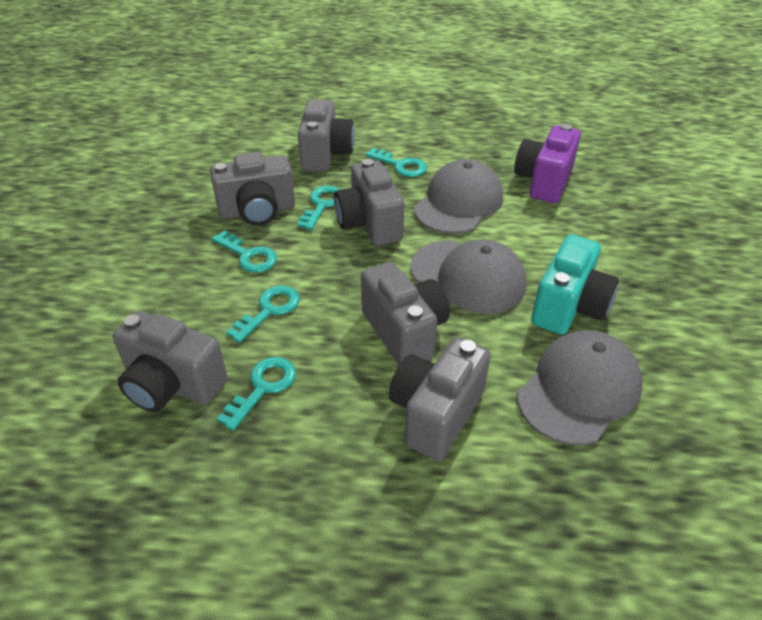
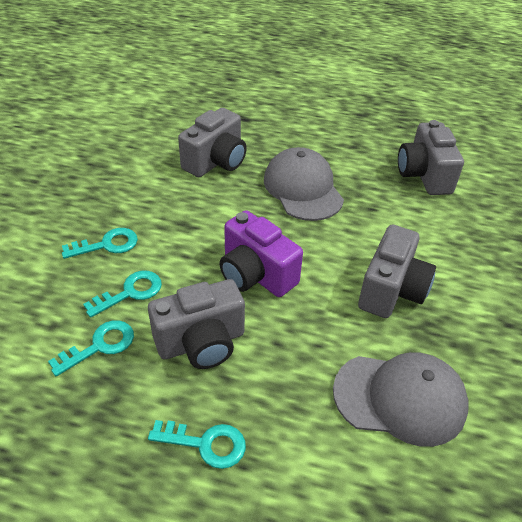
grey camera: [113,311,228,412] [210,152,295,226] [298,99,355,172] [334,159,404,246] [361,262,450,365] [389,337,491,461] = 6 -> [148,279,245,369] [178,108,247,177] [358,225,436,318] [398,120,464,195] = 4
grey cap: [410,240,526,314] [414,159,503,234] [517,330,643,445] = 3 -> [264,147,344,221] [333,352,469,447] = 2
turquoise camera: [531,234,619,335] = 1 -> none = 0
turquoise key: [211,231,277,273] [217,357,296,431] [226,285,300,343] [297,186,341,230] [365,148,427,177] = 5 -> [48,320,134,376] [62,228,138,259] [83,271,162,318] [148,420,246,469] = 4

